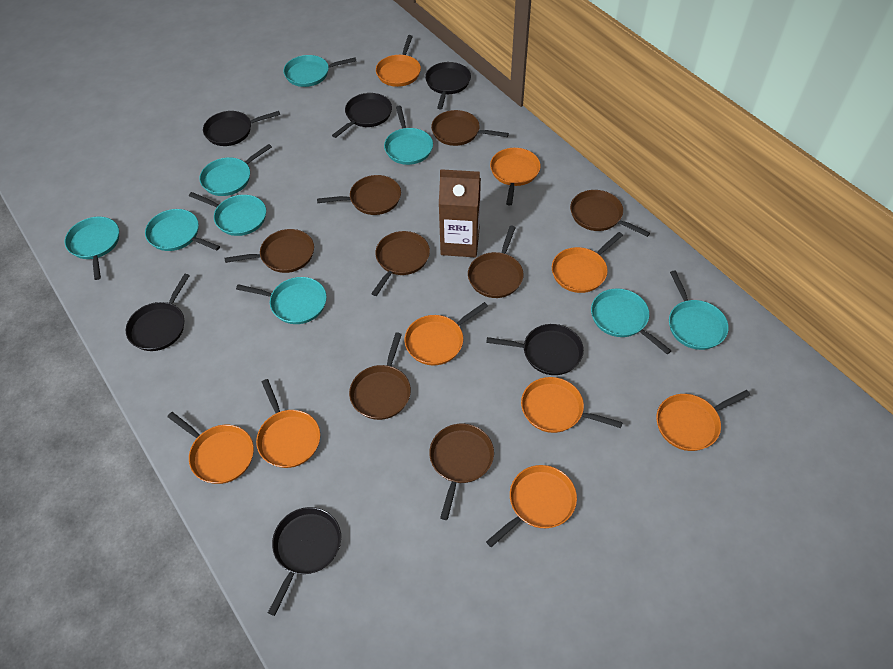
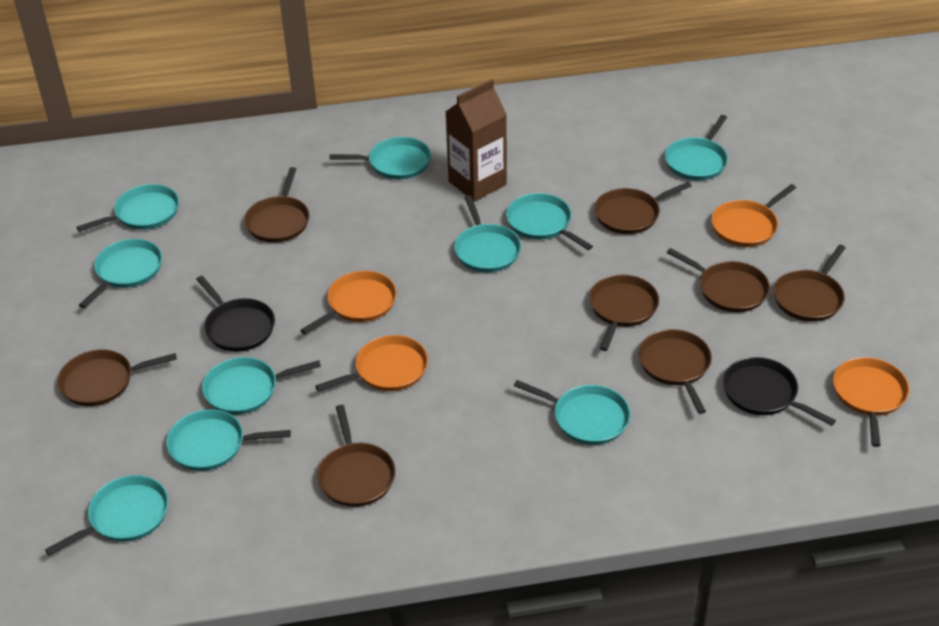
black pan: [126,274,190,351] [203,111,280,146] [268,507,341,616] [332,93,392,138] [425,62,471,109] [486,324,584,375] = 6 -> [196,276,275,352] [723,357,836,426] = 2
orange pan: [167,412,254,484] [256,379,320,468] [376,35,421,87] [404,302,488,365] [486,465,577,547] [490,148,541,205] [521,377,623,433] [552,232,623,293] [656,390,750,451] = 9 -> [301,271,397,334] [315,335,428,392] [711,184,796,247] [833,357,909,447] = 4
turquoise pan: [65,217,119,280] [145,209,220,251] [189,192,266,236] [199,144,272,196] [236,277,327,324] [283,55,356,87] [384,106,433,165] [591,288,672,354] [669,270,729,350] = 9 -> [45,475,168,556] [77,184,179,232] [79,239,162,308] [166,409,291,471] [202,357,321,415] [329,137,431,179] [454,195,521,272] [506,193,593,250] [514,380,631,445] [665,115,728,180] = 10

